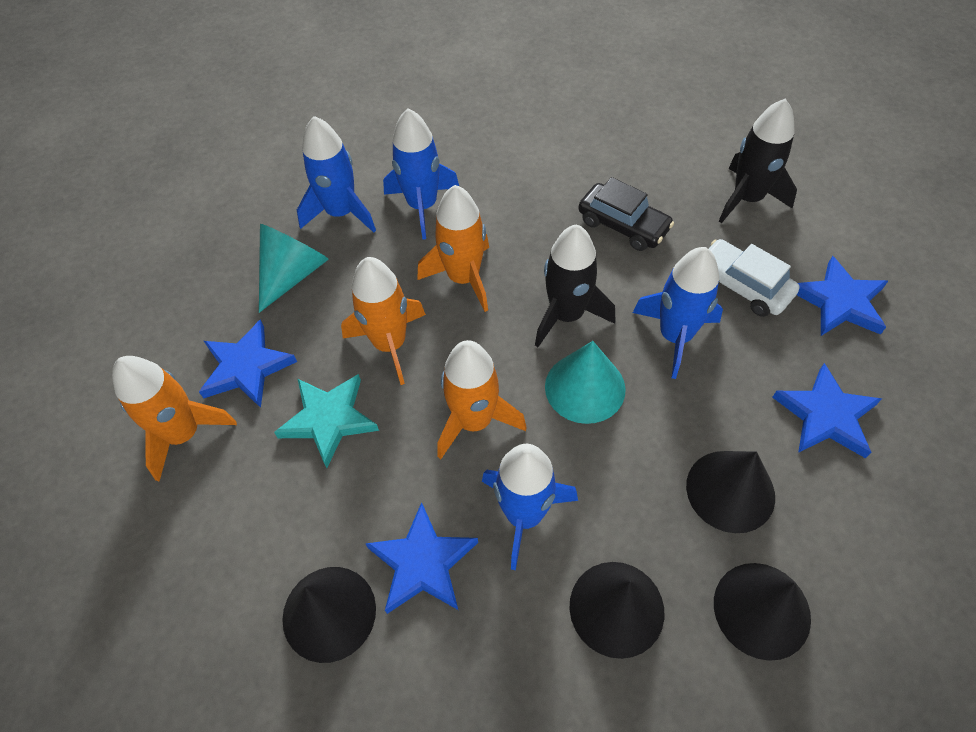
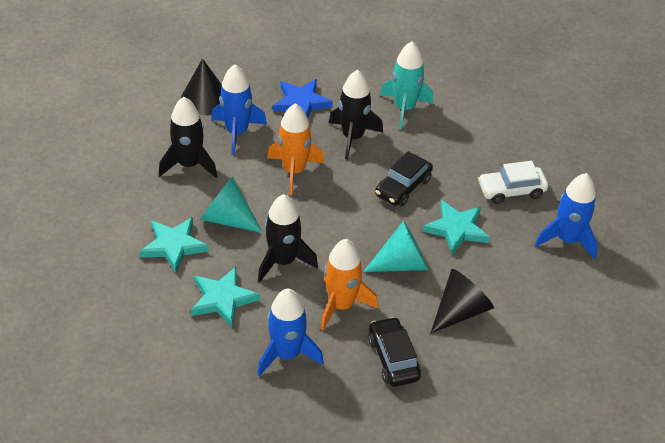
black car: [579,177,674,251] = 1 -> [368,317,421,387] [375,151,433,206] = 2
black cone: [282,567,376,663] [569,562,664,659] [686,451,775,533] [714,563,811,661] = 4 -> [181,58,222,115] [431,269,494,333] = 2
black rocket: [535,224,616,347] [719,98,797,223] = 2 -> [159,97,217,178] [258,194,318,282] [329,70,383,159] = 3
blue rocket: [297,116,376,232] [383,108,459,239] [482,444,578,570] [633,247,723,379] = 4 -> [211,64,267,155] [258,289,324,376] [535,173,598,259] = 3
blue star: [199,320,297,408] [365,502,478,614] [772,363,882,458] [797,256,888,336] = 4 -> [273,79,333,118] = 1
orange rocket: [112,356,237,482] [341,257,426,385] [417,185,489,312] [437,340,527,459] = 4 -> [267,103,324,195] [321,239,378,330] = 2
turquoise rocket: none = 0 -> [380,41,433,130] = 1
turquoise star: [274,374,379,468] = 1 -> [140,217,209,273] [191,267,260,327] [423,200,489,255] = 3

